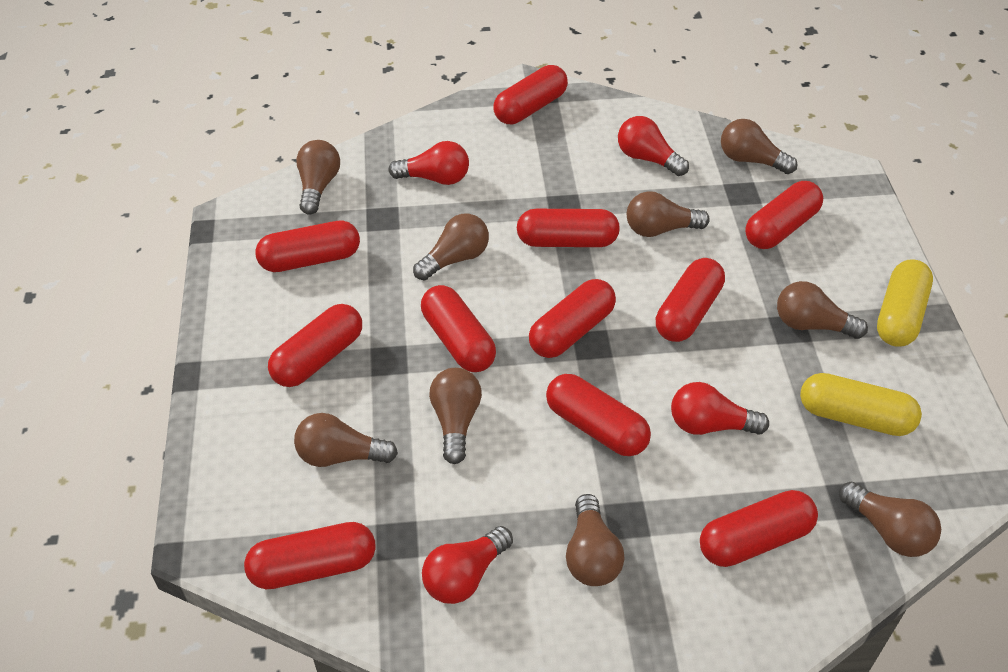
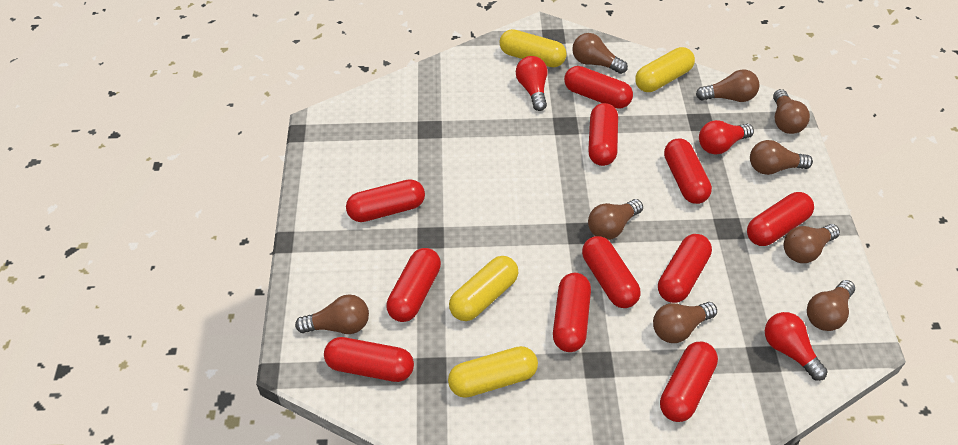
red light bulb: [388,141,469,185] [422,526,513,604] [618,116,689,176] [671,382,769,435] = 4 -> [516,56,547,111] [699,120,754,155] [765,312,828,381] = 3
yellow capsule: [800,373,922,436] [877,259,933,346] = 2 -> [448,346,538,398] [449,256,518,321] [500,29,567,67] [635,47,695,92] = 4

